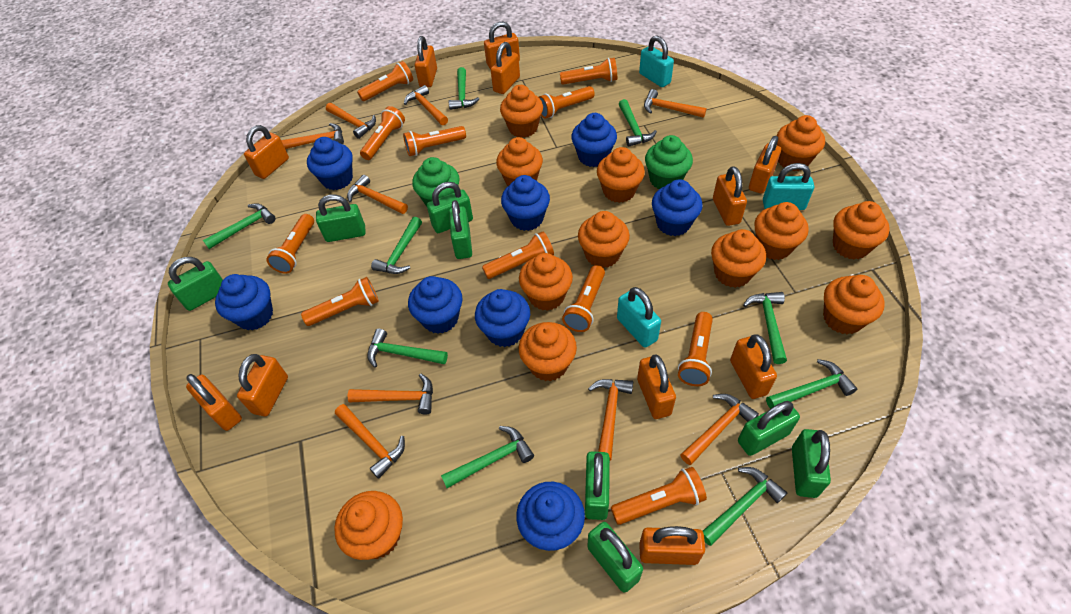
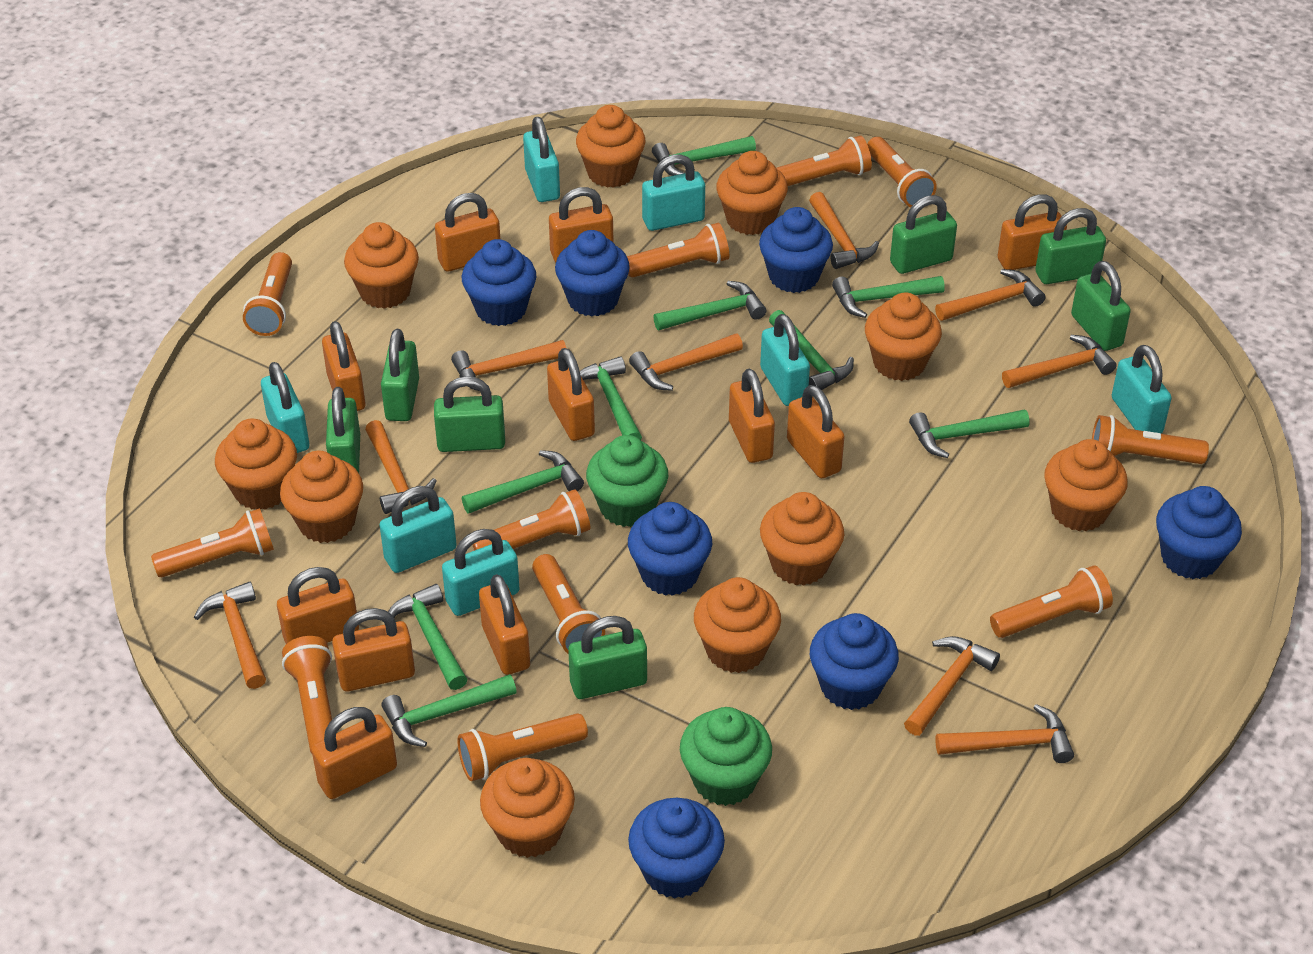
blue cupcake: [215,274,273,330] [307,137,353,190] [408,276,462,334] [475,289,530,347] [501,175,550,231] [516,482,585,551] [571,113,617,167] [652,179,703,236] = 8 -> [462,239,536,326] [555,230,630,317] [628,502,712,596] [628,798,725,899] [759,207,833,293] [810,613,899,710] [1156,486,1242,579] = 7
green padlock: [168,257,223,311] [316,194,366,242] [427,182,473,233] [449,200,472,259] [585,451,610,520] [587,522,643,593] [738,401,800,456] [792,429,831,498] = 8 -> [326,387,360,473] [381,329,419,421] [434,376,505,452] [568,616,647,699] [890,195,957,274] [1035,208,1106,284] [1071,261,1131,351] = 7
orange cupcake: [334,491,403,560] [496,137,543,186] [500,85,543,138] [519,253,573,311] [519,322,577,381] [578,211,630,268] [597,147,645,203] [711,229,766,288] [754,202,809,260] [777,115,825,171] [823,275,885,335] [833,201,890,260] = 12 -> [215,418,297,510] [280,451,363,543] [344,222,419,309] [480,758,575,858] [576,105,646,188] [694,577,781,673] [716,151,788,235] [760,492,844,586] [865,292,942,381] [1044,439,1128,531] = 10
turquoise padlock: [617,287,661,348] [639,36,674,87] [763,163,814,210] = 3 -> [261,362,309,453] [380,486,457,573] [442,529,520,616] [523,117,560,202] [642,155,705,231] [760,314,810,406] [1112,345,1172,433] = 7

